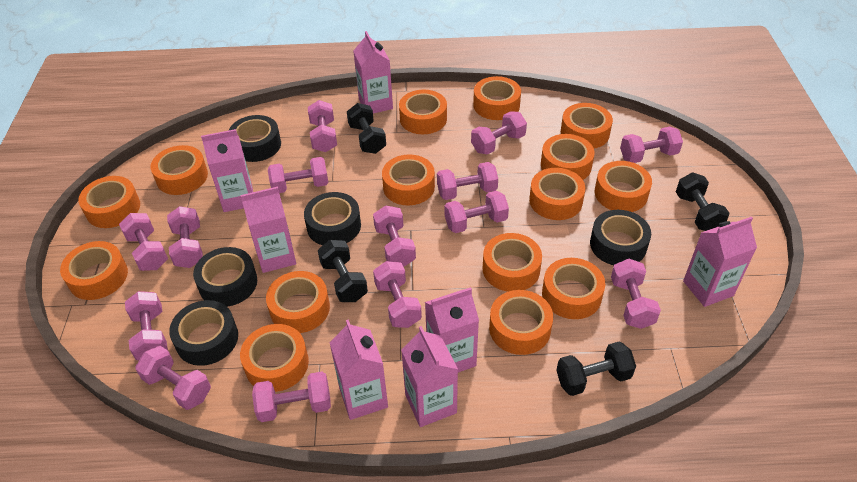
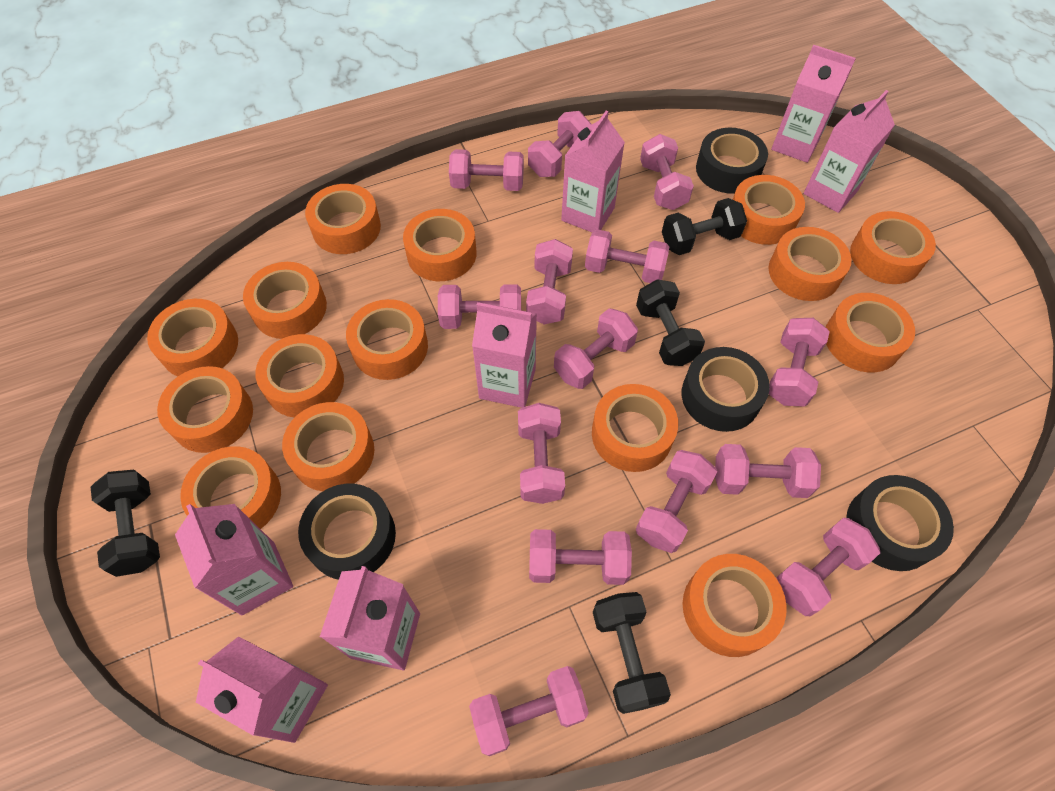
black tape: [169,300,238,366] [193,247,257,307] [229,115,281,162] [304,192,361,245] [590,210,651,265] = 5 -> [298,484,396,580] [682,347,770,432] [696,128,768,194] [846,475,954,571] = 4

